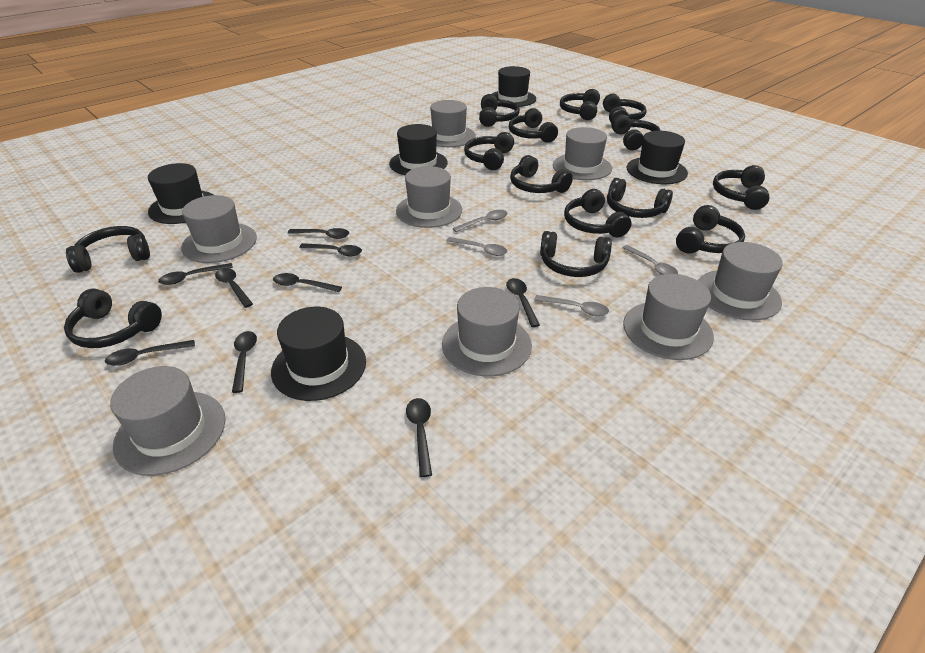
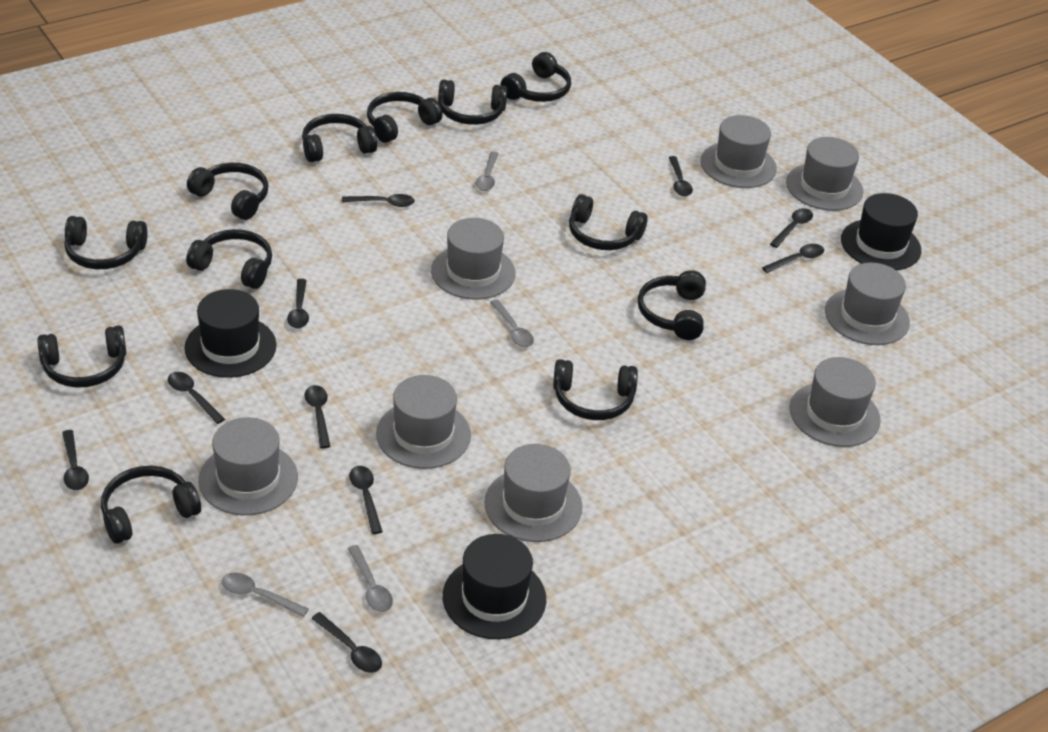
black hat: [148,163,214,224] [271,307,366,401] [389,124,448,175] [492,66,536,107] [627,131,688,184] = 5 -> [184,289,276,378] [443,534,546,639] [841,193,921,270] = 3
black headphones: [64,289,162,348] [66,226,150,273] [464,132,514,170] [479,94,520,127] [509,108,558,143] [510,155,573,193] [540,231,612,277] [560,89,600,120] [564,189,631,237] [603,94,647,124] [607,178,673,218] [611,114,661,150] [676,205,745,253] [713,165,769,210] = 14 -> [37,326,126,388] [64,216,147,269] [101,466,201,544] [186,229,272,289] [187,163,268,220] [302,114,377,162] [367,92,442,143] [438,80,507,125] [500,52,571,102] [553,359,638,420] [569,194,648,250] [638,270,706,340] = 12
black spoon: [105,340,195,366] [158,263,233,285] [215,268,253,308] [232,331,257,393] [273,273,342,292] [288,228,349,239] [299,243,362,257] [406,398,432,477] [506,278,540,327] = 9 -> [62,430,89,490] [168,372,225,424] [287,279,309,329] [305,385,331,448] [311,612,382,673] [342,194,415,207] [349,466,383,534] [669,156,693,196] [762,244,824,273] [770,208,813,248] = 10

